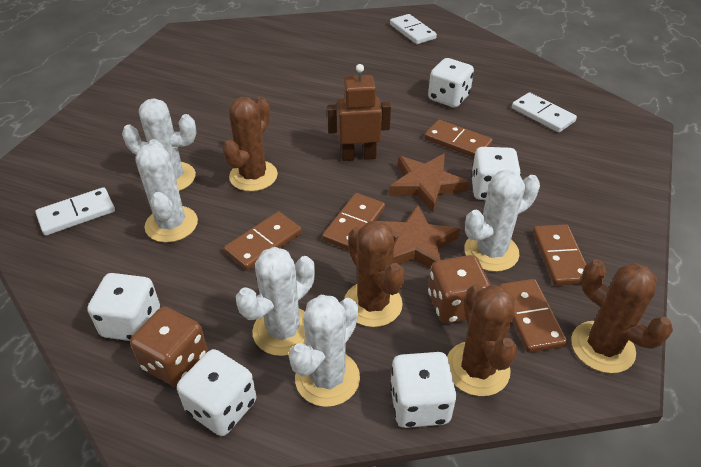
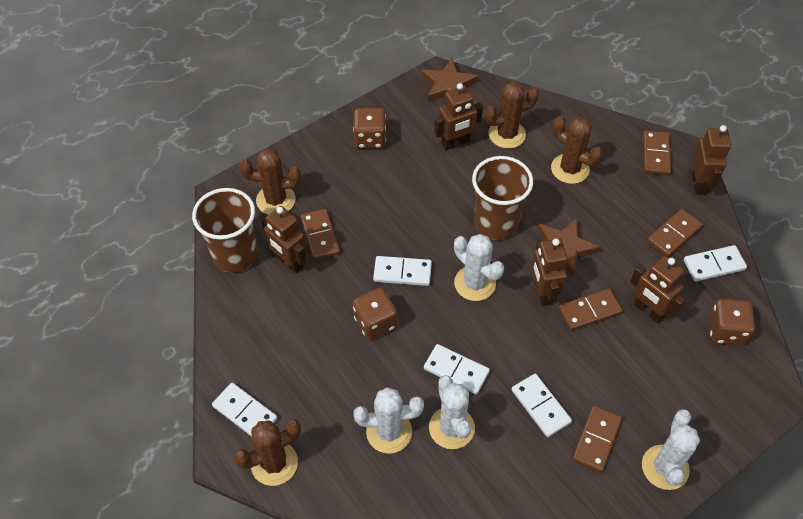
brown cup: none = 0 -> [192,188,258,273] [472,156,533,240] = 2
brown dice: [130,307,208,387] [428,255,491,324] = 2 -> [353,108,386,149] [353,288,397,340] [709,299,755,346] = 3
brown robot: [327,64,391,161] = 1 -> [261,206,307,273] [434,83,483,150] [531,238,568,306] [630,256,685,323] [692,125,731,195] = 5
white cactus: [122,99,196,191] [135,139,198,243] [236,247,315,356] [289,295,360,407] [464,170,540,272] = 5 -> [353,387,424,454] [429,375,475,449] [454,234,504,301] [642,409,700,490] = 4
white dice: [87,273,160,341] [177,349,256,436] [390,352,457,428] [428,58,474,107] [471,147,521,200] = 5 -> none = 0
white domino: [35,187,115,236] [390,14,437,44] [512,92,577,132] = 3 -> [212,383,277,436] [373,256,432,286] [424,344,490,394] [511,374,572,437] [684,245,747,282] = 5

